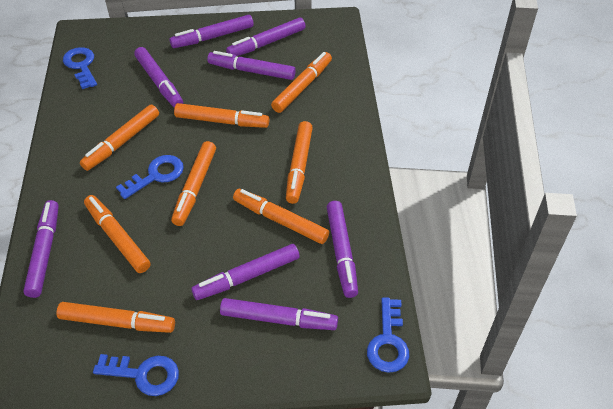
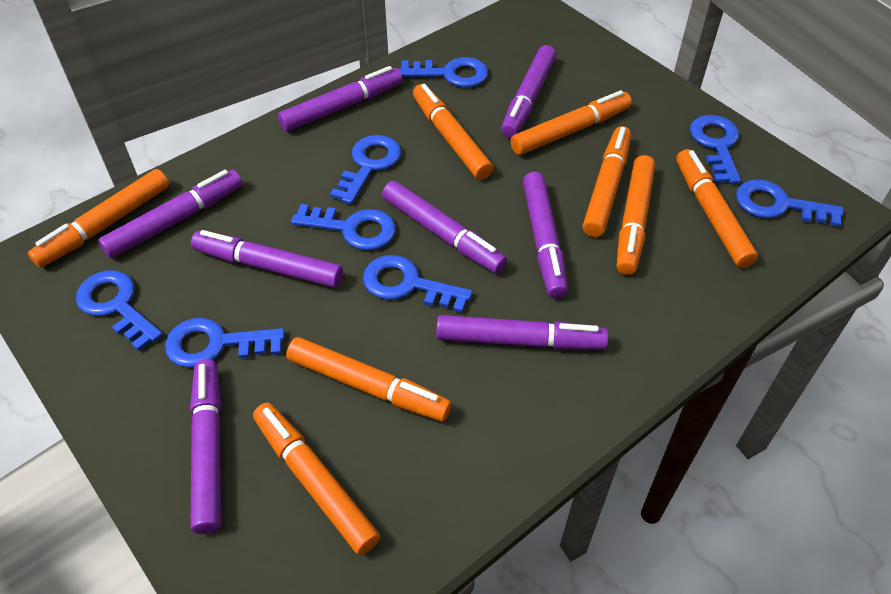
blue key: [63,47,97,89] [93,354,179,396] [116,155,184,199] [367,297,409,373] = 4 -> [76,270,163,351] [165,318,285,368] [291,204,396,250] [330,135,401,204] [363,255,472,313] [399,57,488,87] [690,115,741,184] [736,179,843,227] = 8

